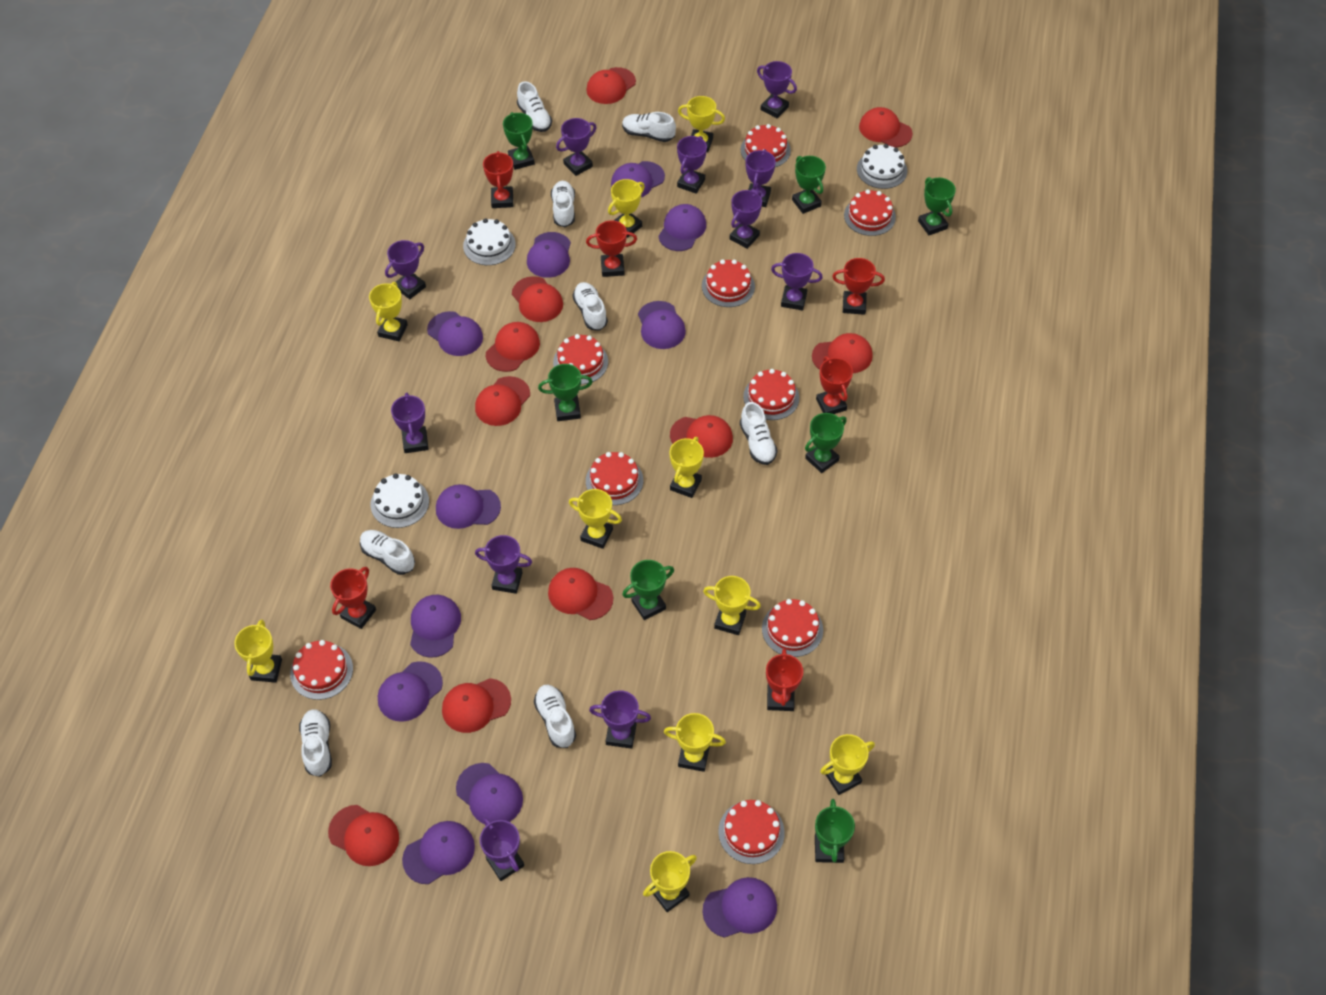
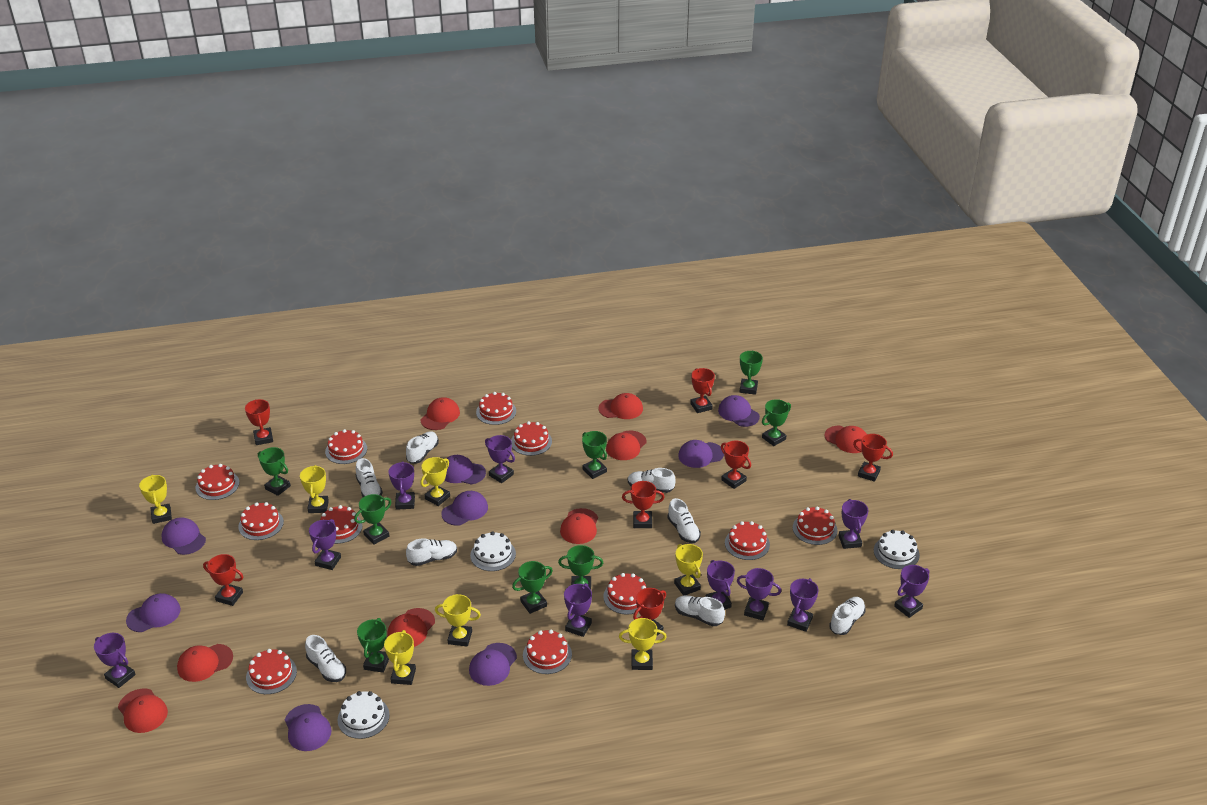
green trophy: [503,112,535,170] [538,364,593,421] [622,560,674,620] [792,156,826,214] [805,413,847,473] [815,799,855,863] [918,177,956,235] = 7 -> [258,447,291,496] [354,494,392,545] [357,618,389,673] [512,561,553,614] [558,545,603,589] [582,431,607,479] [740,350,763,395] [762,399,791,446] = 8
purple cap: [378,661,443,722] [402,821,475,884] [410,594,461,658] [427,311,483,356] [436,484,501,529] [456,763,523,824] [527,232,571,278] [611,161,665,197] [638,301,686,349] [658,204,706,251] [702,877,777,938] = 11 -> [126,593,181,632] [161,517,206,555] [285,704,331,751] [441,491,488,526] [445,455,486,485] [469,643,517,686] [678,440,724,468] [718,395,760,427] = 8
purple trophy: [385,240,426,299] [391,393,429,453] [475,535,532,594] [480,817,524,881] [556,118,597,176] [589,690,651,749] [677,136,707,194] [730,190,762,249] [745,149,776,207] [757,61,797,118] [771,253,823,310] = 11 -> [94,633,136,688] [309,519,341,570] [388,461,415,510] [485,435,515,483] [564,583,592,637] [706,560,735,610] [737,568,781,620] [787,578,819,632] [838,499,868,549] [894,565,929,618] = 10
red cake: [290,640,353,700] [553,334,608,384] [586,452,643,505] [702,260,755,307] [718,800,785,864] [741,124,791,167] [743,369,799,420] [762,599,823,657] [844,190,896,236] = 9 -> [195,464,239,500] [238,502,284,540] [246,649,297,694] [320,505,363,544] [325,429,367,464] [476,392,516,425] [511,421,552,456] [523,630,572,674] [603,573,647,615] [725,521,770,560] [793,506,837,545] = 11
red cap: [328,805,399,866] [442,678,511,733] [475,376,530,426] [486,322,540,372] [512,276,563,322] [548,568,613,620] [586,67,636,104] [670,415,733,458] [812,333,873,373] [859,107,913,148] = 10 -> [118,689,168,733] [177,644,233,682] [387,608,435,647] [421,397,460,430] [560,508,598,544] [598,393,643,419] [606,431,647,460] [824,426,867,453] = 8
red trophy: [330,567,376,629] [483,151,513,208] [586,220,637,277] [766,648,803,711] [816,356,853,414] [832,258,885,315] = 6 -> [203,554,243,606] [245,399,273,445] [622,481,665,528] [633,588,666,636] [690,368,715,413] [721,440,751,489] [853,434,893,482] = 7
yellow trophy: [234,620,282,683] [369,282,408,341] [569,489,622,549] [608,179,645,238] [643,851,697,912] [664,713,726,772] [669,437,704,498] [678,96,725,152] [703,576,761,635] [820,734,875,795] = 10 -> [139,474,172,524] [300,465,329,513] [384,630,416,685] [420,457,450,506] [435,594,481,647] [619,618,667,670] [674,544,703,595] = 7

